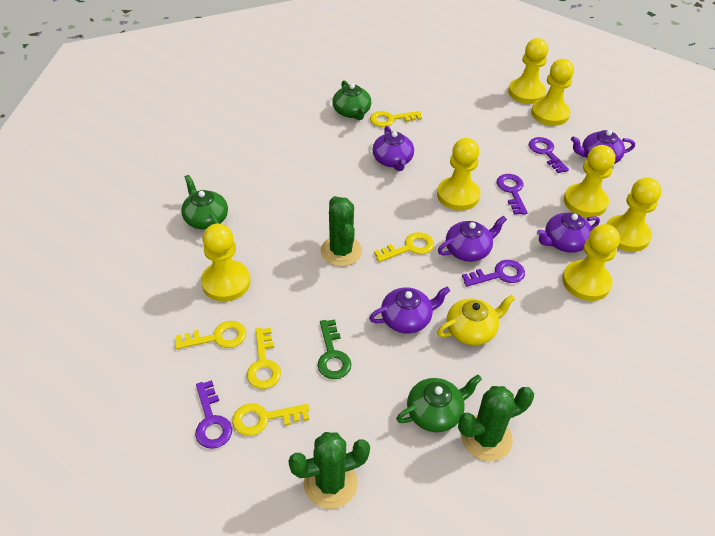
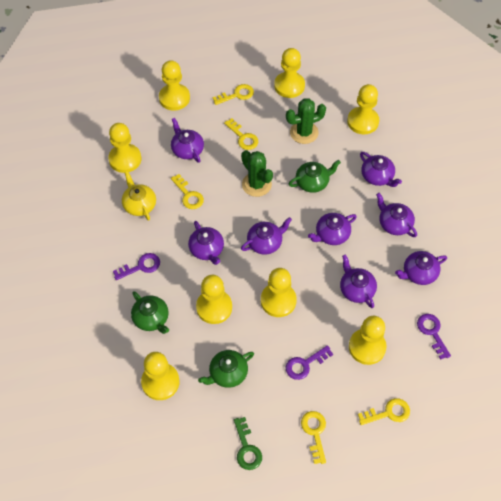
green cactus: [288,432,370,509] [321,196,362,267] [458,386,534,461] = 3 -> [241,150,273,197] [286,98,326,144] = 2
purple key: [195,380,232,449] [462,260,525,287] [497,174,528,215] [529,137,569,173] = 4 -> [113,253,160,280] [286,345,333,380] [417,314,451,360] = 3
purple teapot: [369,286,450,333] [372,126,414,171] [438,216,507,262] [537,213,600,253] [571,130,635,164] = 5 -> [171,118,204,163] [188,221,224,265] [241,217,292,255] [308,213,357,245] [340,255,377,308] [360,152,402,187] [376,193,417,237] [395,251,447,285] = 8
yellow pawn: [201,223,250,302] [437,138,480,210] [508,38,548,104] [531,59,574,126] [562,224,620,301] [564,145,615,217] [606,177,661,252] = 7 -> [108,123,141,173] [141,352,180,400] [159,60,190,110] [196,275,232,324] [261,268,297,317] [274,48,305,98] [347,84,379,134] [349,316,386,365] = 8

